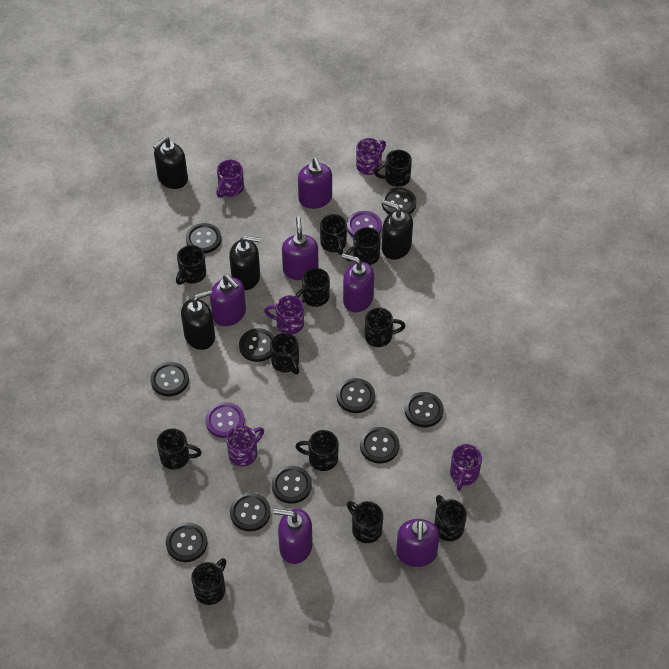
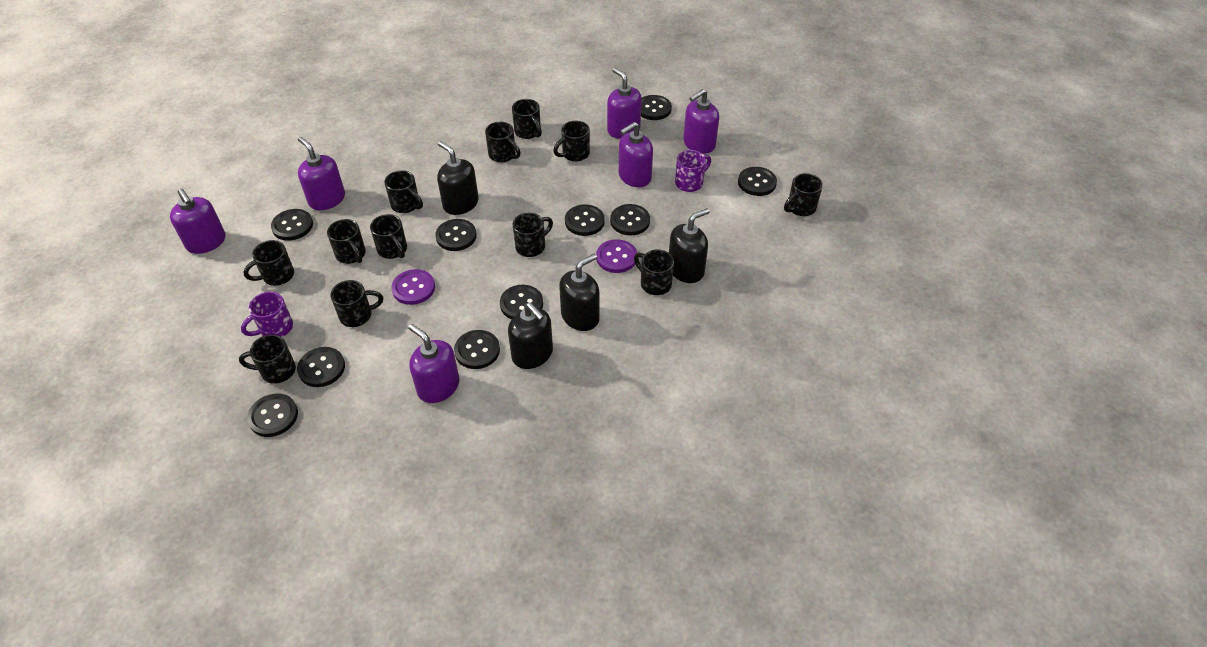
purple mug: [216,160,244,198] [226,425,264,466] [264,295,304,334] [356,138,386,175] [450,444,482,491] = 5 -> [241,292,293,337] [675,150,711,192] = 2

